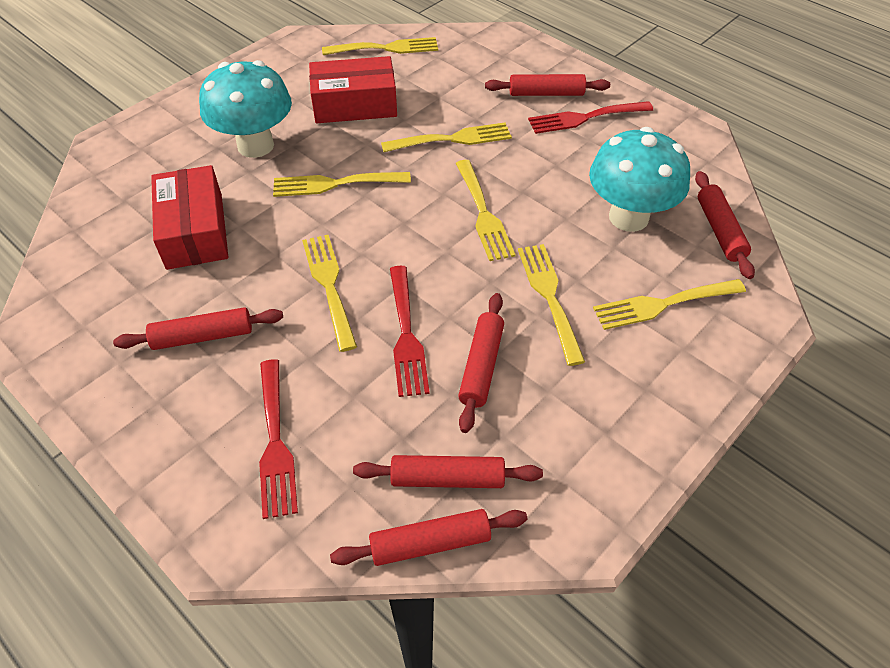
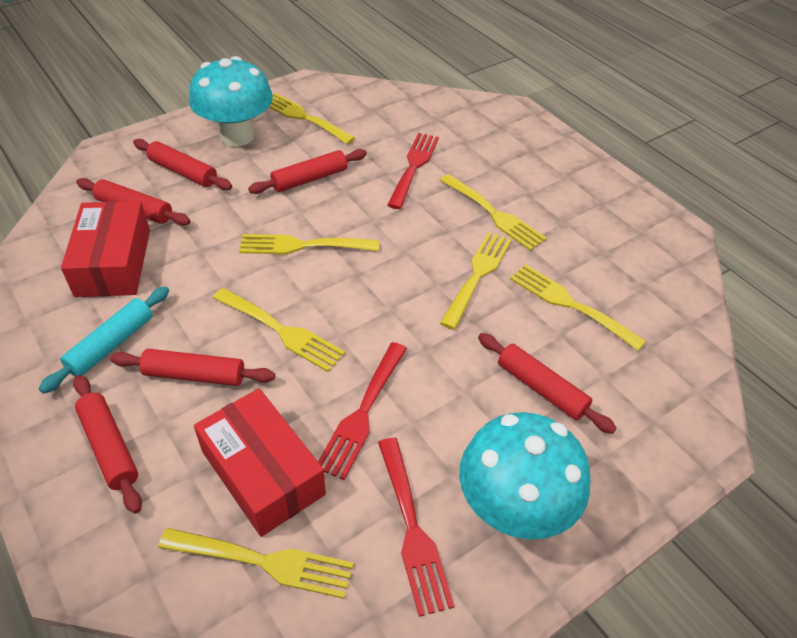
turquoise rolling pin: none = 0 -> [39,286,169,394] = 1

